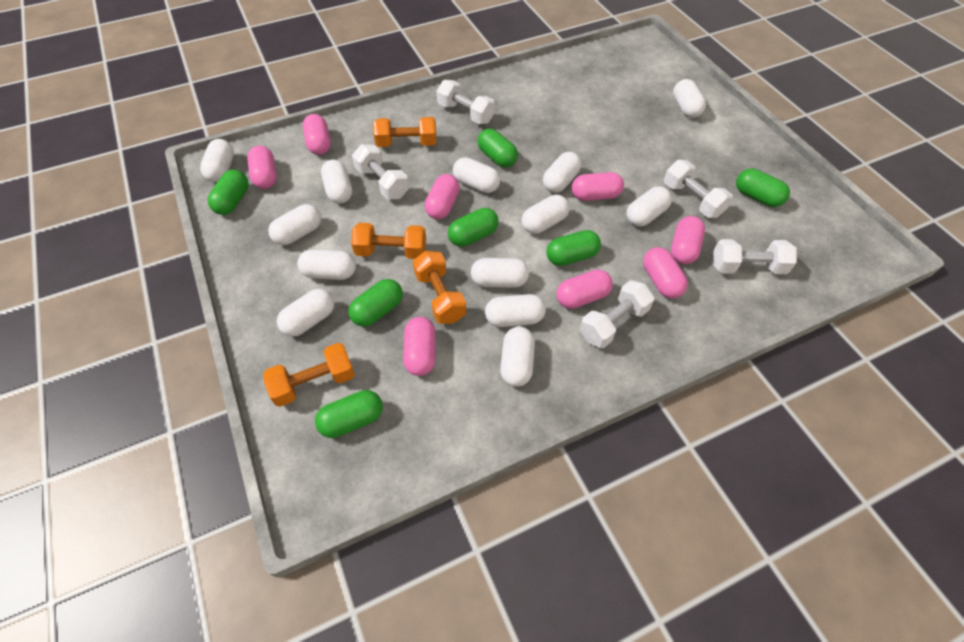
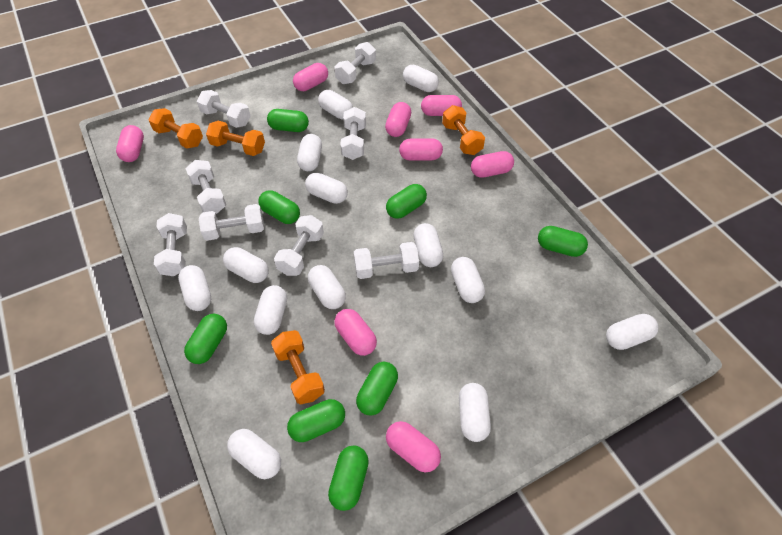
green capsule: [208,170,248,215] [315,390,383,438] [348,279,403,327] [448,208,499,247] [477,129,518,167] [546,230,601,266] [736,168,790,207] = 7 -> [184,314,227,364] [258,190,300,224] [267,109,309,132] [287,399,345,442] [328,446,369,511] [356,362,398,416] [386,184,427,219] [538,226,588,257] = 8
white dumbbell: [352,144,409,199] [437,80,495,124] [580,280,654,348] [664,160,733,218] [713,239,797,274] = 5 -> [154,213,187,276] [186,160,226,214] [197,90,250,128] [199,204,264,241] [274,215,324,276] [335,42,376,84] [340,107,366,160] [354,242,419,279] = 8

